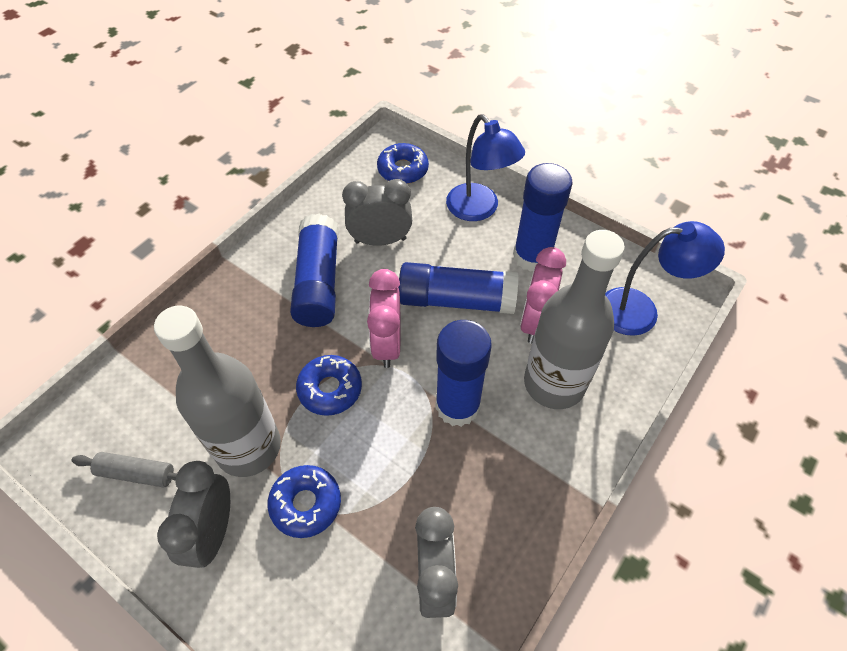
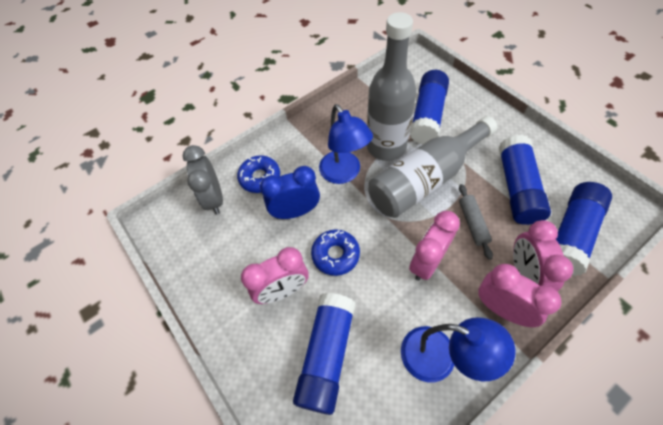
blue clock: none = 0 -> [260,166,320,219] = 1
blue donut: [268,465,341,538] [296,355,362,416] [377,143,429,184] = 3 -> [237,155,280,193] [311,229,360,276] = 2
grey clock: [157,461,230,568] [342,179,412,246] [415,507,458,618] = 3 -> [183,145,223,214] = 1
pink clock: [367,269,401,368] [520,247,566,344] = 2 -> [241,247,309,304] [409,211,460,281] [478,264,561,327] [513,220,573,291] = 4

